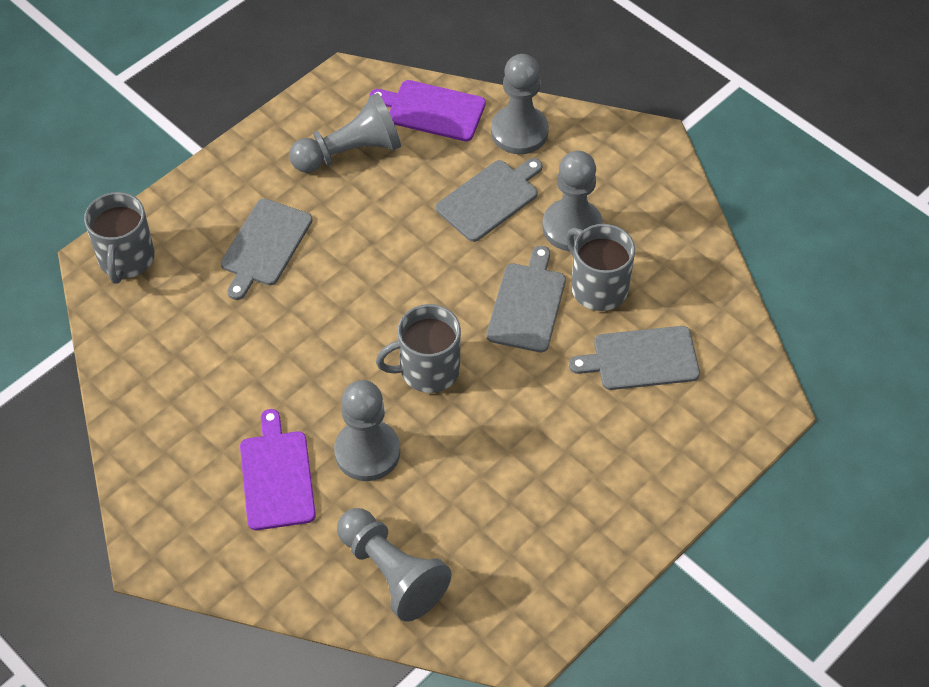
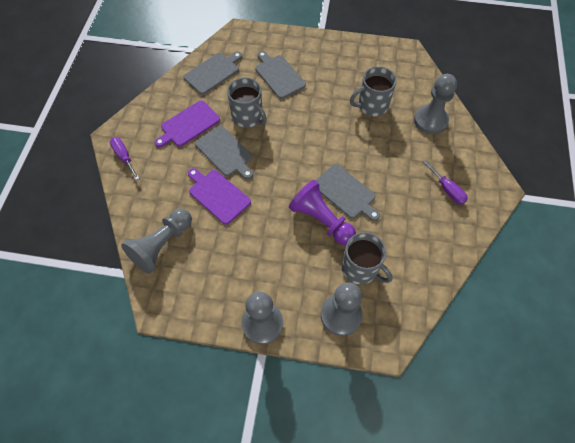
grey pawn: [289,93,401,173] [334,380,400,481] [337,508,452,621] [491,54,549,154] [542,151,603,251] = 5 -> [121,209,192,274] [241,292,283,345] [321,282,362,336] [414,74,457,134] = 4
purple pawn: none = 0 -> [289,180,356,245] = 1
purple screwdriver: none = 0 -> [110,137,140,180] [423,160,468,205] = 2

